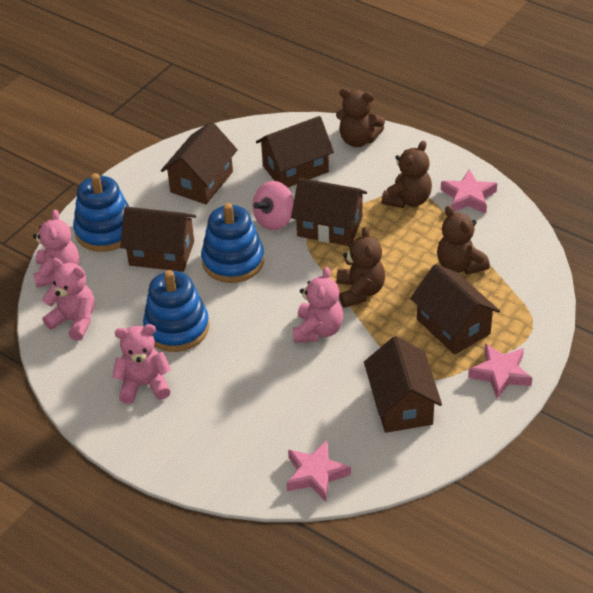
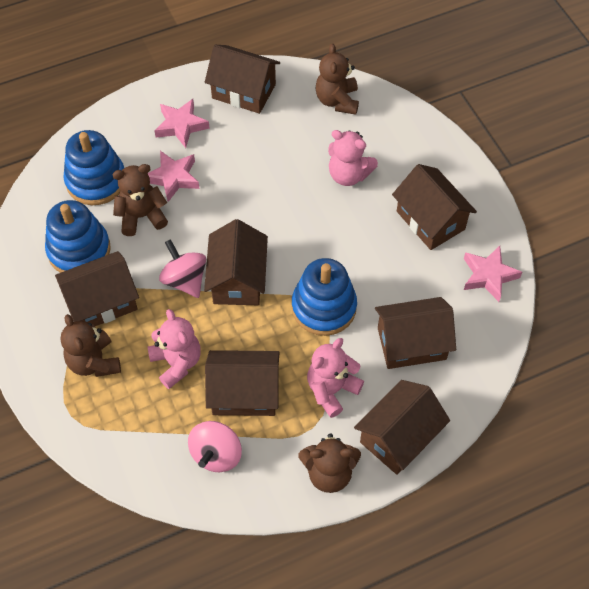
brown house: [120,207,196,272] [161,122,238,204] [256,116,334,187] [291,178,367,246] [364,336,442,433] [410,264,500,355] = 6 -> [55,251,139,326] [204,219,268,305] [205,45,280,114] [205,350,279,416] [354,380,450,475] [375,297,456,369] [392,164,477,250] = 7
pink spinning top: [252,181,294,230] = 1 -> [159,239,206,298] [188,421,242,472] = 2
pink teddy bear: [33,209,79,288] [42,258,95,340] [112,324,171,404] [293,267,343,343] = 4 -> [148,309,201,389] [307,338,364,418] [328,130,378,186] = 3

